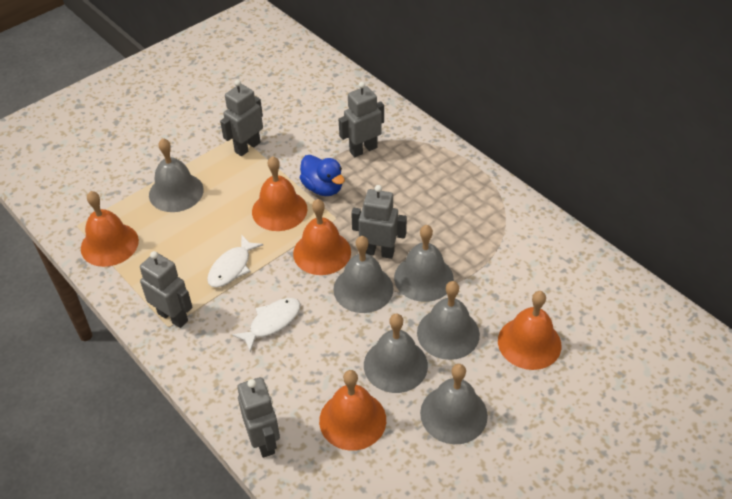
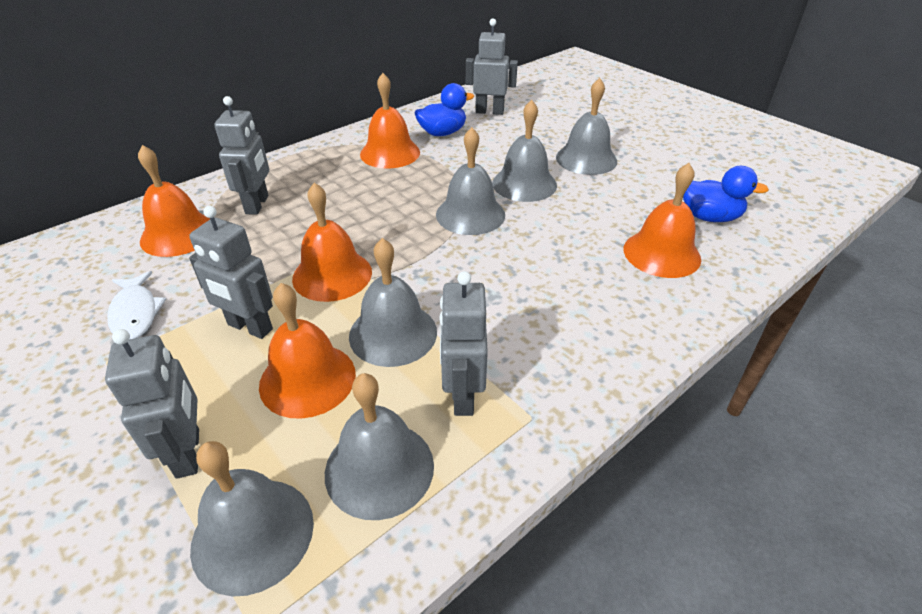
blue duck: [300,155,345,196] = 1 -> [415,83,474,136] [683,166,769,222] = 2
white fish: [207,235,263,288] [232,298,300,352] = 2 -> [107,271,166,340] = 1

